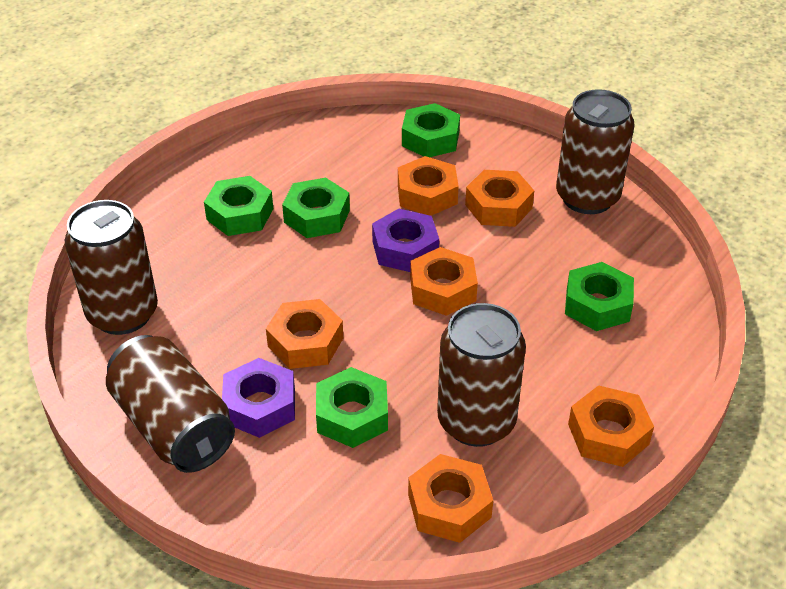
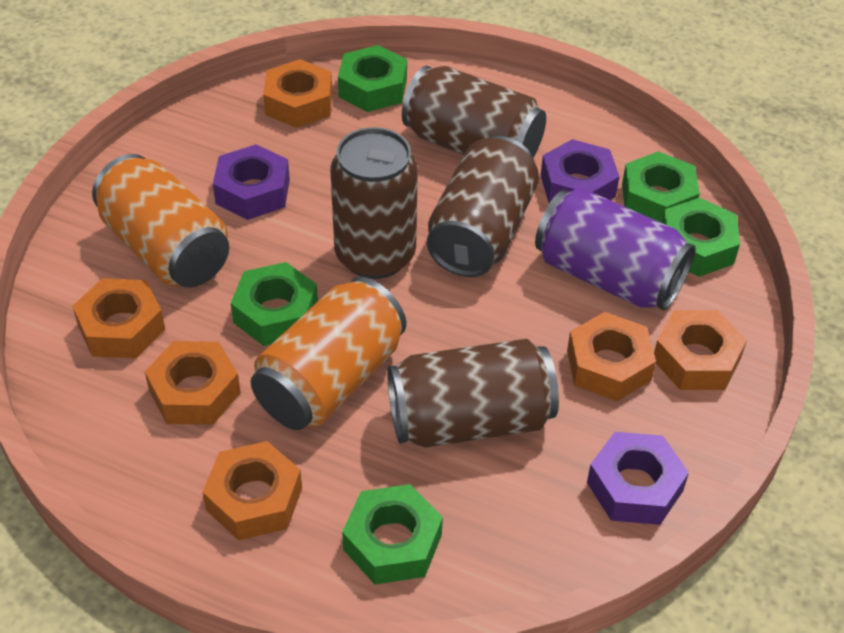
orange can: none = 0 -> [92,154,229,288] [251,277,406,430] = 2
purple can: none = 0 -> [535,188,696,311] = 1
purple nut: [222,358,295,438] [372,209,439,272] = 2 -> [213,144,290,220] [541,139,620,203] [587,432,689,525] = 3

